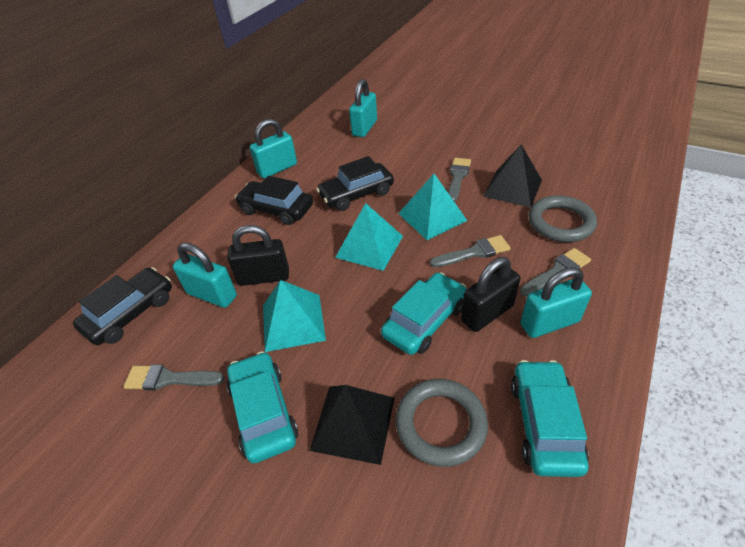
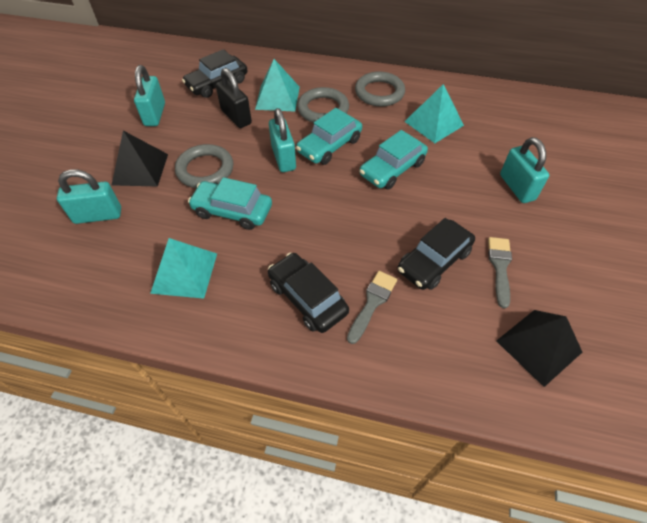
black padlock: [227,225,289,286] [461,257,520,332] = 2 -> [216,68,252,128] = 1
grey brush: [123,364,225,390] [430,235,511,267] [448,158,471,202] [520,248,591,297] = 4 -> [347,271,397,344] [488,237,512,309] = 2
grey ring: [396,379,488,467] [528,195,597,242] = 2 -> [175,144,233,188] [297,87,349,123] [355,72,405,107] = 3

